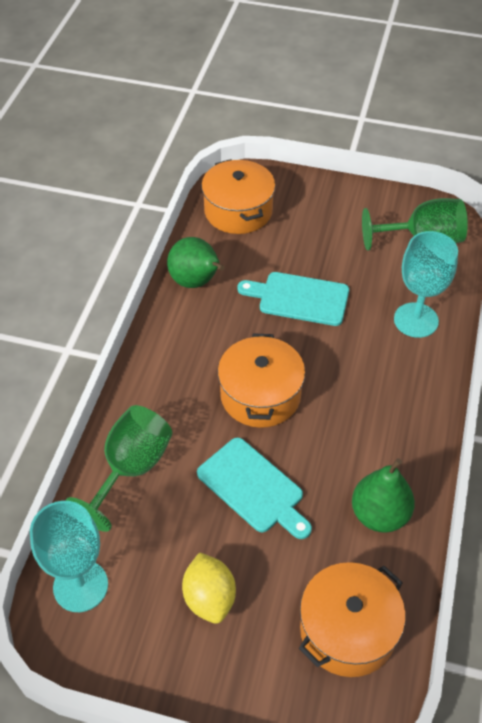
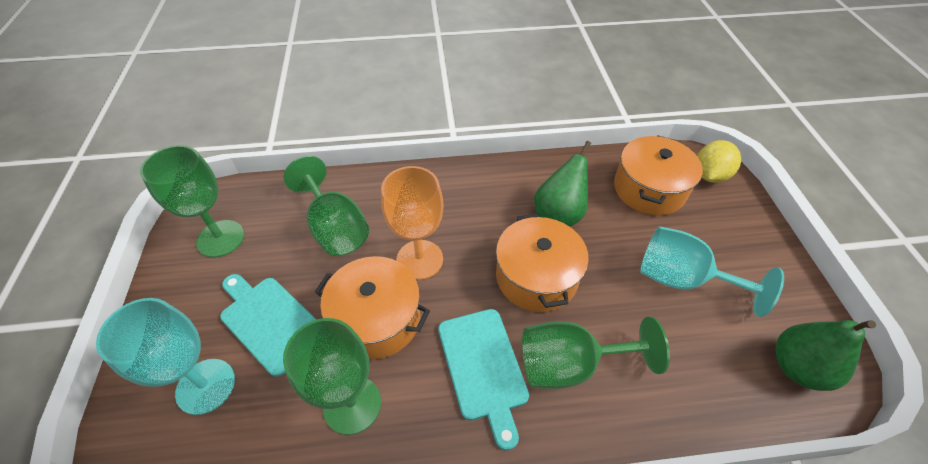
green goblet: [65,405,172,532] [362,198,468,251] = 2 -> [140,145,244,257] [283,156,369,256] [283,318,381,435] [522,317,670,389] = 4
orange goblet: none = 0 -> [381,166,444,280] = 1

